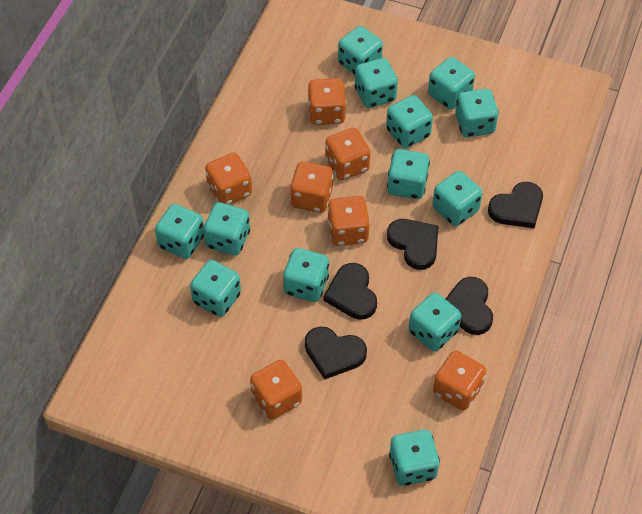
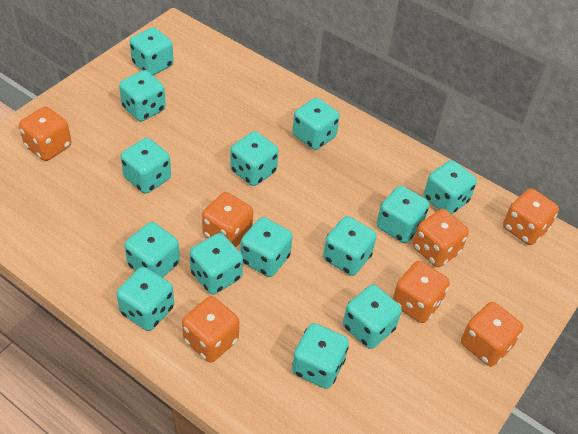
black heart: [305,327,367,380] [324,263,377,320] [387,219,439,270] [446,277,493,335] [488,182,543,228] = 5 -> none = 0
turquoise dice: [155,204,204,259] [190,260,241,317] [203,202,250,256] [283,248,329,302] [338,26,383,75] [355,58,398,108] [386,95,433,148] [387,149,430,199] [389,429,440,486] [409,293,461,351] [428,57,475,110] [432,171,482,226] [455,89,499,137] = 13 -> [116,267,174,331] [119,70,166,121] [121,138,171,194] [125,222,180,278] [130,27,174,75] [190,233,243,294] [230,131,279,186] [241,217,293,277] [292,323,349,389] [293,98,340,150] [323,216,377,276] [343,285,402,349] [377,186,429,243] [424,160,477,214] = 14

